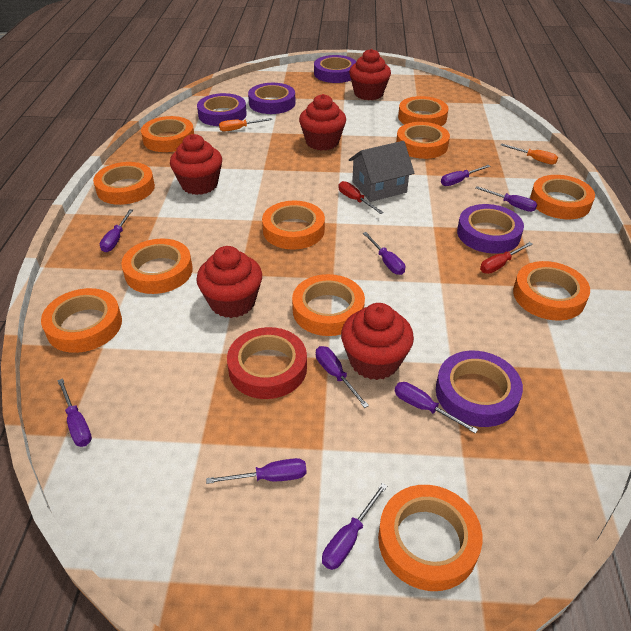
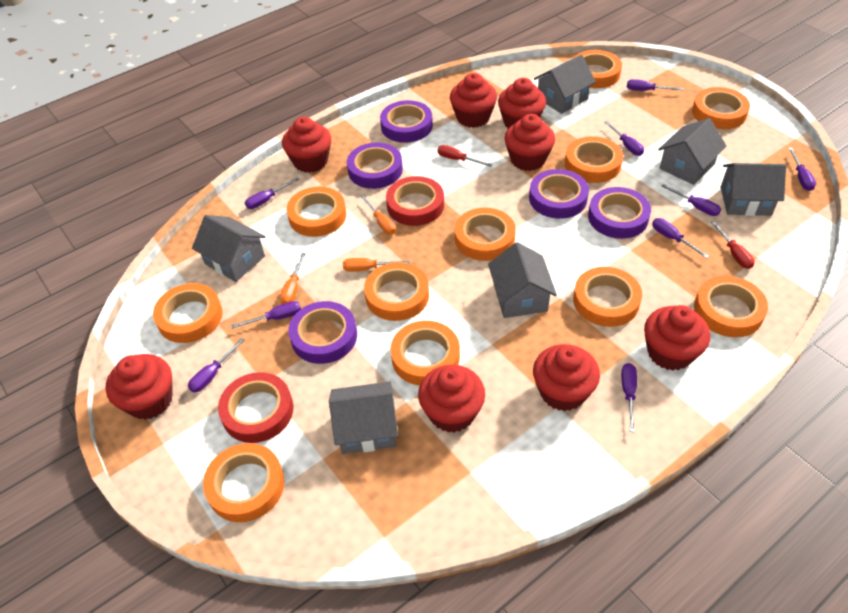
grey house: [349,141,414,202] = 1 -> [192,215,266,282] [329,381,398,454] [488,242,557,318] [534,55,596,114] [658,118,727,185] [721,163,786,216] = 6
orange screwdriver: [219,118,272,132] [501,144,558,164] = 2 -> [280,253,306,304] [343,258,410,272] [360,195,396,235] = 3
red cupcake: [170,134,222,195] [196,246,262,318] [299,94,346,151] [341,303,414,380] [349,49,391,100] = 5 -> [105,354,173,420] [282,117,331,173] [418,365,485,433] [450,73,497,128] [498,78,546,129] [505,114,555,171] [533,344,600,411] [644,305,710,370] = 8
red tape: [227,327,307,399] = 1 -> [218,372,294,443] [386,176,444,226] = 2

